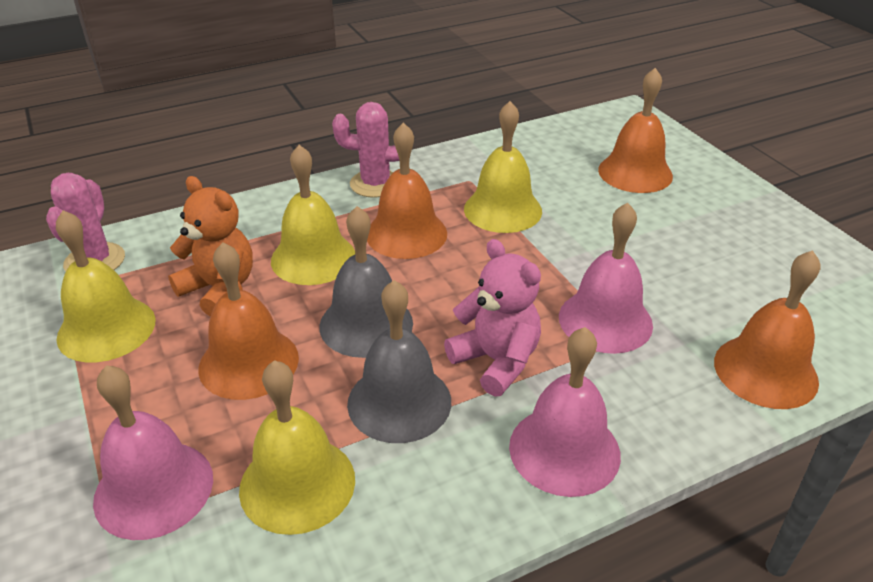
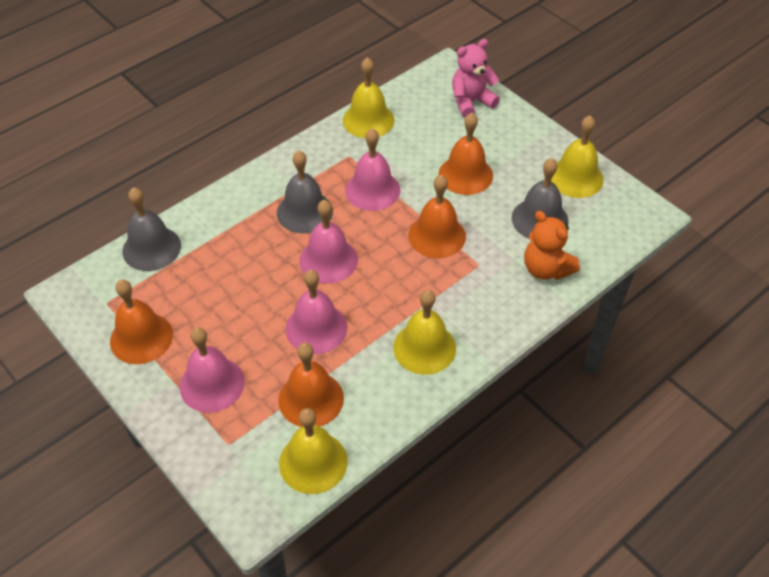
grey bell: [319,206,413,358] [347,280,451,443] = 2 -> [123,187,181,271] [277,150,333,234] [512,158,569,239] = 3
pink bell: [93,365,213,540] [509,327,621,497] [559,202,653,354] = 3 -> [180,327,245,413] [285,270,347,354] [299,200,358,284] [345,128,401,211] = 4
pink cactus: [46,173,125,272] [332,102,399,198] = 2 -> none = 0

